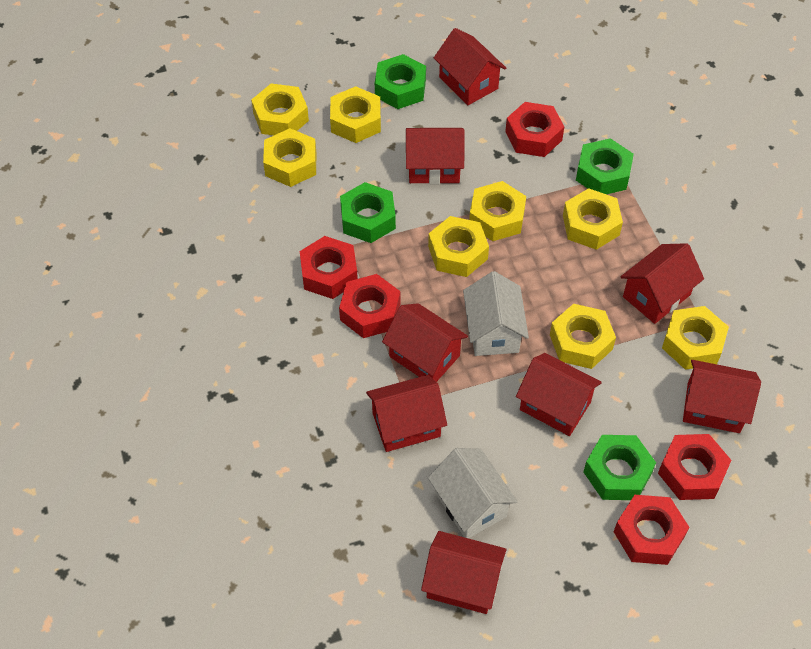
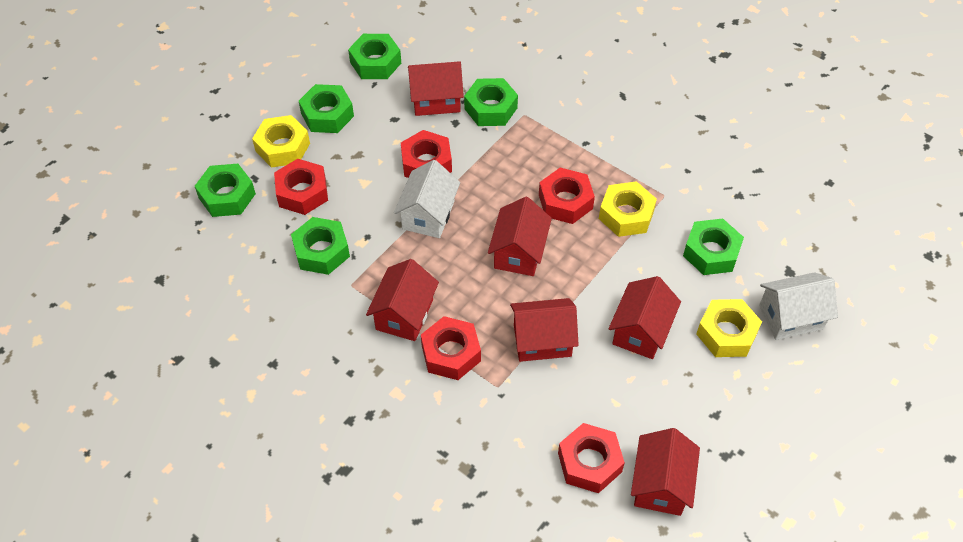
green nut: [340,182,396,243] [375,54,426,109] [576,138,634,194] [583,435,656,500] = 4 -> [195,164,256,217] [291,217,350,275] [299,84,354,133] [348,34,401,79] [464,78,518,126] [683,218,744,275] = 6
red house: [366,375,447,452] [382,303,468,382] [406,128,465,184] [421,531,506,614] [434,28,506,105] [516,353,602,436] [621,243,704,324] [683,360,761,433] = 8 -> [366,259,439,341] [408,61,464,116] [488,197,552,276] [510,298,579,362] [609,276,681,359] [631,428,700,516] = 6
yellow nut: [251,84,309,135] [263,128,316,187] [330,86,381,143] [428,216,489,277] [469,181,526,241] [550,304,616,369] [563,188,623,250] [662,306,729,370] = 8 -> [252,115,310,168] [599,181,657,237] [696,299,762,357] = 3

